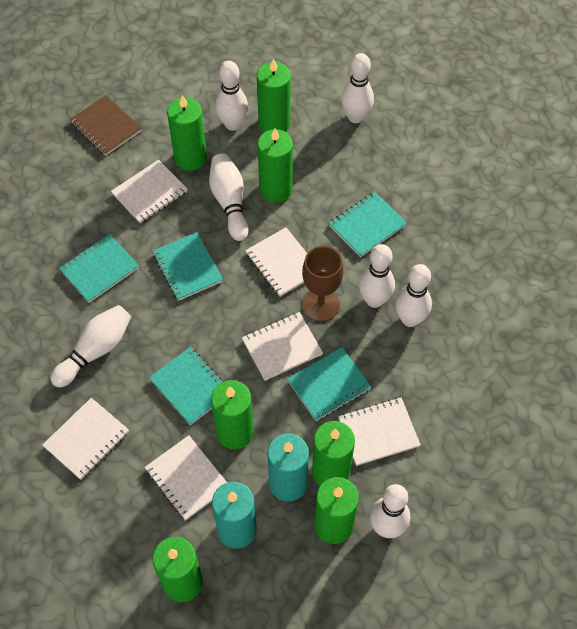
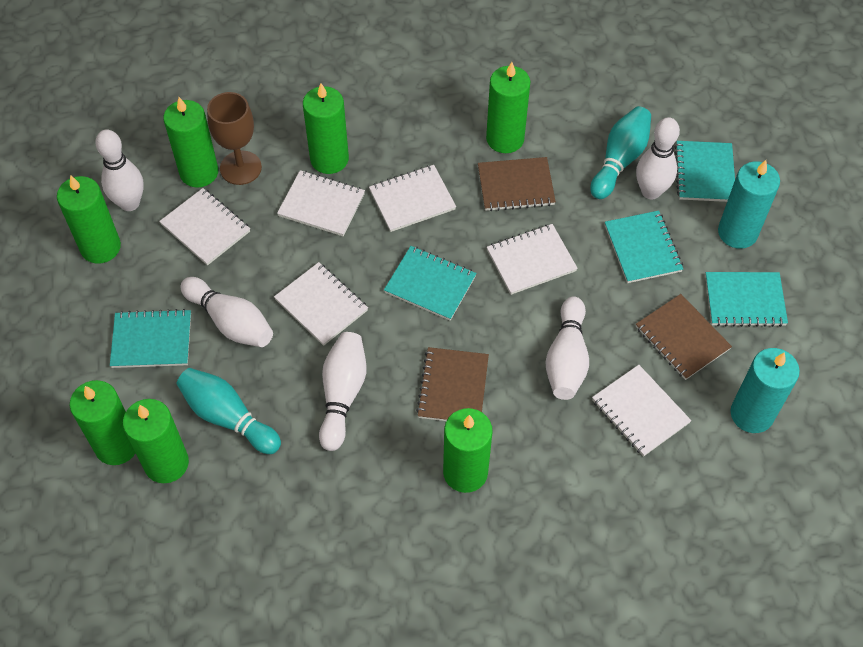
brown notebook: [70,95,142,155] = 1 -> [416,347,489,421] [478,157,556,211] [636,294,732,380] = 3
turquoise bowling pin: none = 0 -> [176,368,281,454] [590,106,651,199] = 2
white bowling pin: [50,305,131,388] [209,153,249,241] [215,61,248,131] [341,53,374,123] [359,244,395,308] [370,484,410,538] [395,264,432,327] = 7 -> [95,130,144,211] [180,277,273,347] [319,332,366,451] [545,296,589,400] [636,117,680,199] = 5

